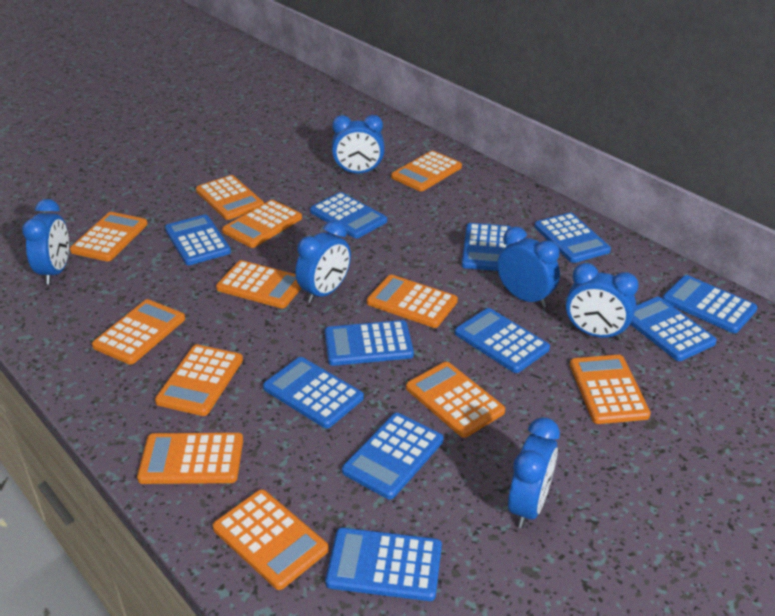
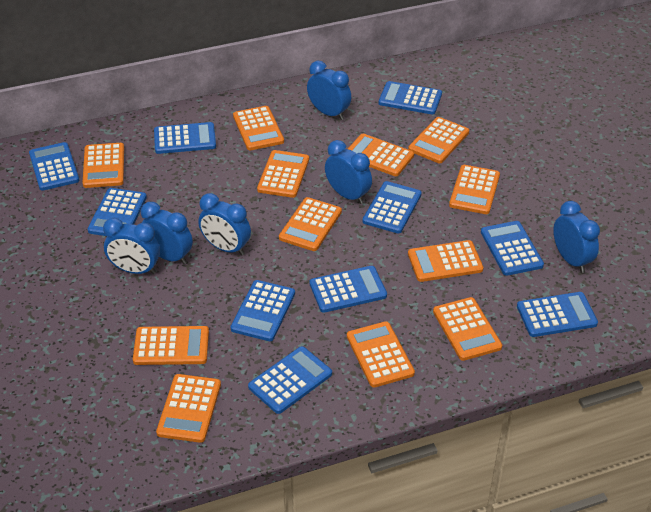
blue calculator: [165,214,231,265] [263,357,364,428] [310,192,387,238] [325,320,414,366] [325,528,442,601] [342,413,443,499] [455,308,550,373] [462,223,511,271] [534,213,611,263] [630,297,717,361] [662,275,758,333] = 11 -> [29,142,79,191] [88,188,147,236] [154,122,216,154] [231,280,295,341] [248,346,332,414] [310,266,387,313] [363,181,422,234] [379,81,442,115] [481,221,544,276] [517,292,598,337] = 10

